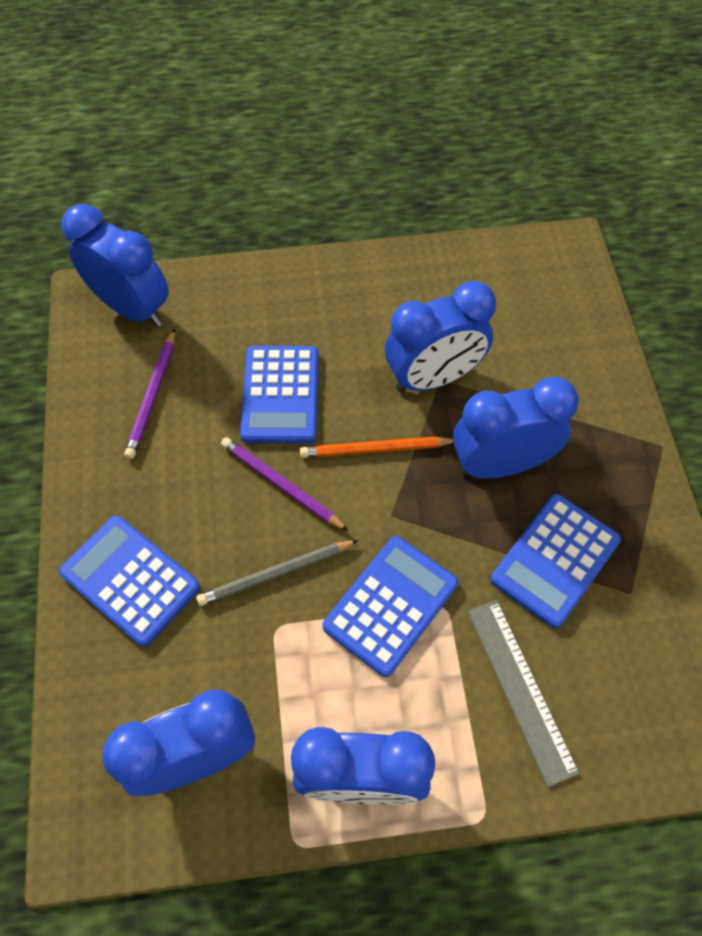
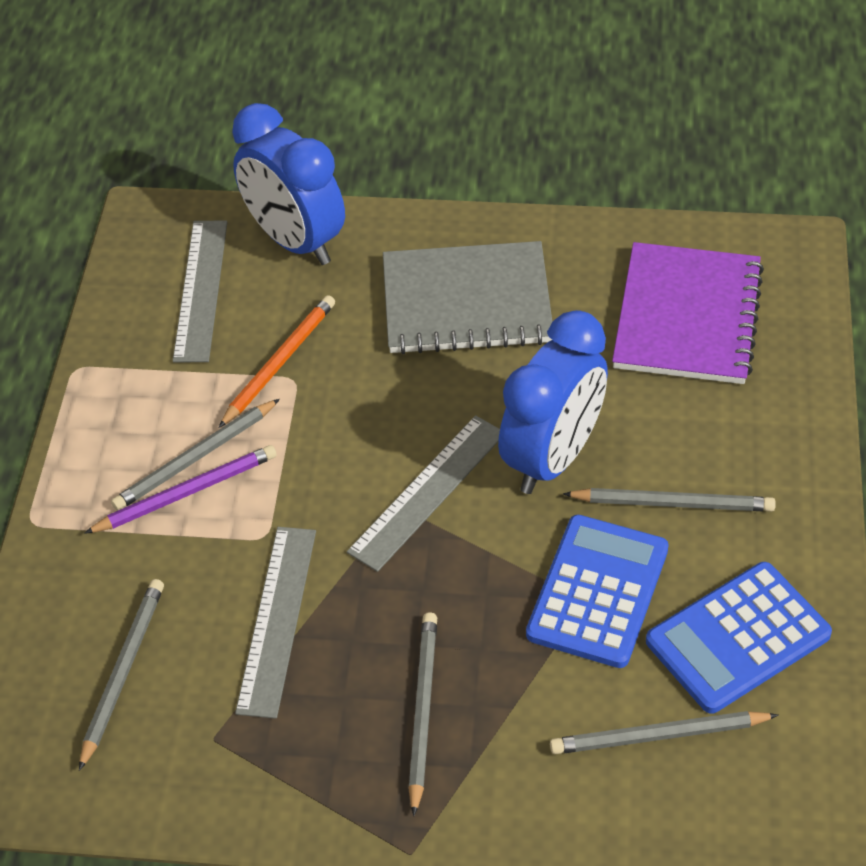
blue calculator: [59,515,200,647] [240,346,319,443] [322,536,458,677] [490,494,621,628] = 4 -> [526,515,669,668] [646,562,832,714] = 2
blue clock: [62,204,169,327] [102,690,255,796] [291,727,436,805] [385,281,496,392] [453,377,579,478] = 5 -> [232,103,345,265] [498,310,608,494] = 2
grey notebook: none = 0 -> [383,241,552,354] = 1
grey pencil: [196,540,359,606] = 1 -> [79,579,164,771] [111,399,280,511] [408,612,437,816] [550,711,778,754] [563,488,776,512] = 5
grey ruler: [468,600,580,787] = 1 -> [173,221,227,362] [235,527,316,719] [347,415,500,572] = 3
purple notebook: none = 0 -> [612,242,764,384] = 1
purple pencil: [124,329,175,459] [221,437,348,531] = 2 -> [84,445,277,534] = 1

